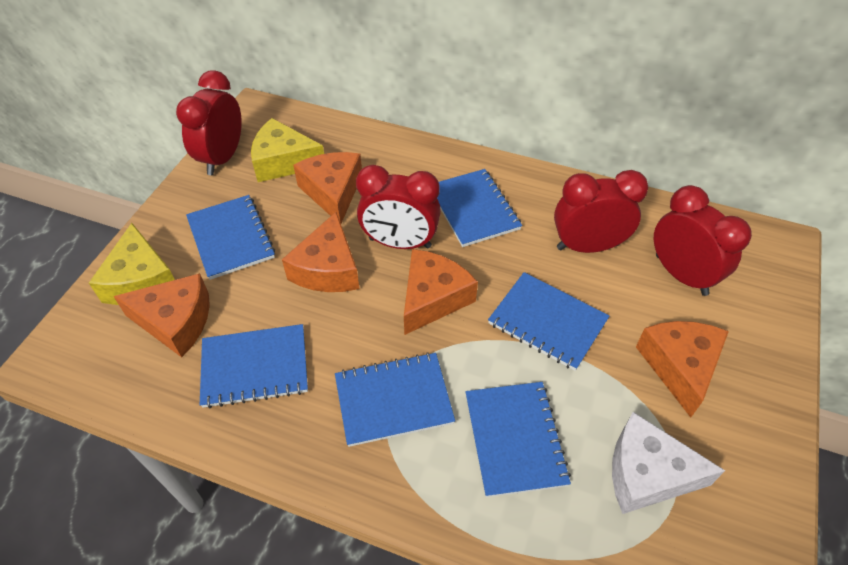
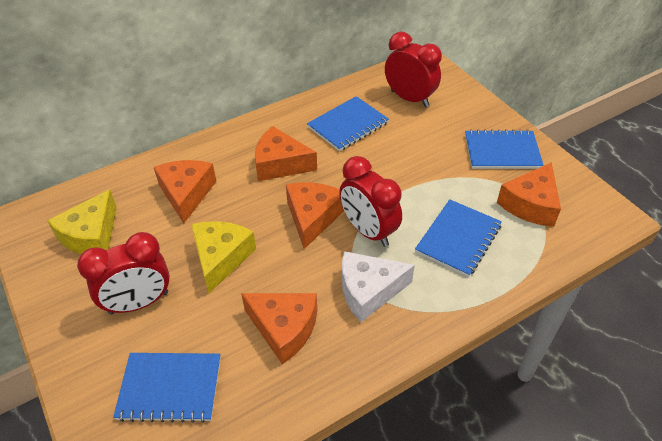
blue notebook: [186,195,275,280] [200,324,308,408] [335,352,455,447] [437,169,522,247] [466,382,571,497] [488,272,609,371] = 6 -> [113,353,221,423] [307,96,389,151] [415,199,502,277] [465,129,544,169] = 4
red clock: [176,70,242,175] [356,165,441,249] [554,170,648,253] [654,185,752,296] = 4 -> [77,232,170,314] [339,156,402,247] [385,31,442,107] = 3

